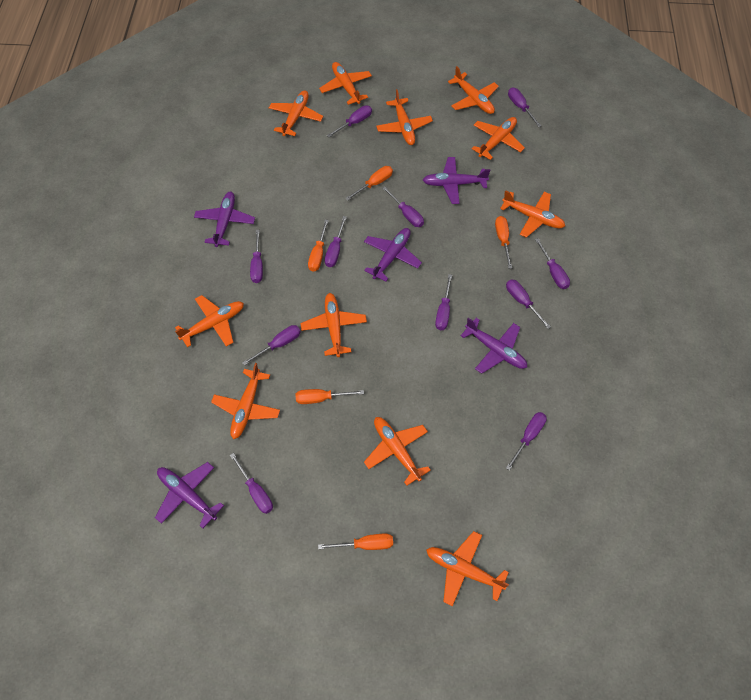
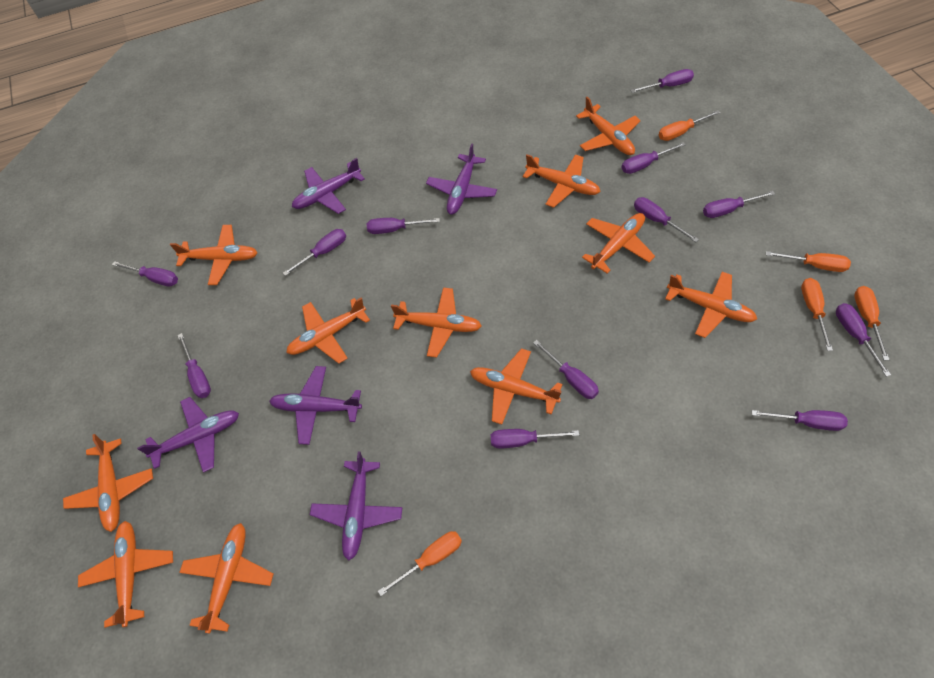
purple screwdriver: [230,453,273,514] [242,325,300,366] [250,230,263,283] [325,216,347,267] [327,105,372,137] [382,186,424,227] [435,274,452,330] [506,279,551,329] [506,412,547,471] [508,88,541,127] [535,238,570,289] = 11 -> [112,261,178,287] [177,333,211,398] [283,229,346,276] [367,218,440,234] [491,429,579,449] [533,340,599,399] [622,142,686,174] [630,69,694,93] [634,197,699,242] [703,191,775,218] [752,410,848,431] [836,303,891,377] = 12

